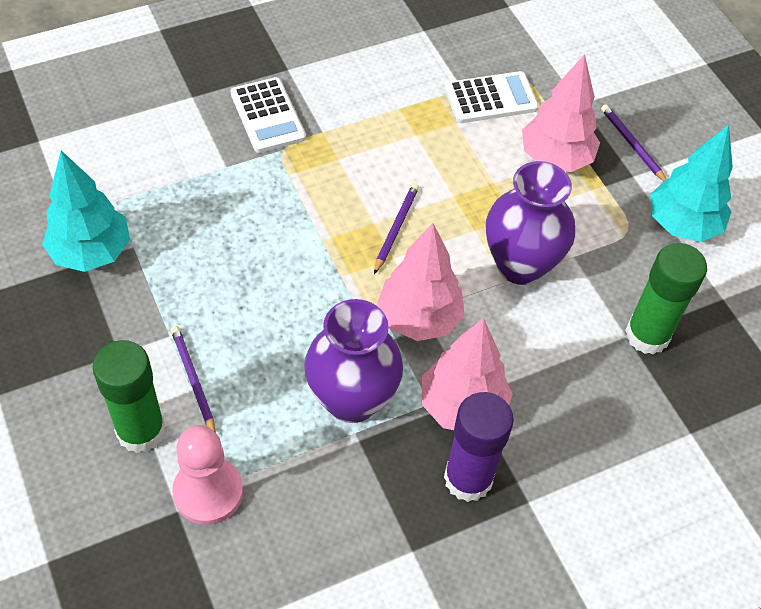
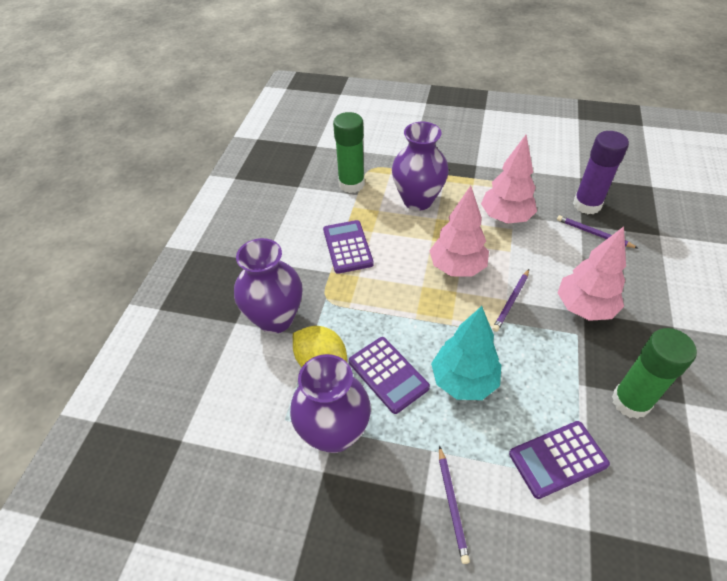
pink pawn: [172,425,243,525] = 1 -> none = 0
purple calculator: none = 0 -> [323,220,374,274] [349,337,430,414] [509,421,610,499] = 3
purple vase: [304,299,403,423] [486,161,575,285] = 2 -> [234,238,302,334] [290,354,371,453] [392,122,449,211] = 3
turquoise tree: [42,151,130,272] [650,124,733,242] = 2 -> [431,306,501,400] = 1
white calculator: [230,77,306,153] [445,71,539,123] = 2 -> none = 0
yellow lemon: none = 0 -> [293,326,347,367] = 1

